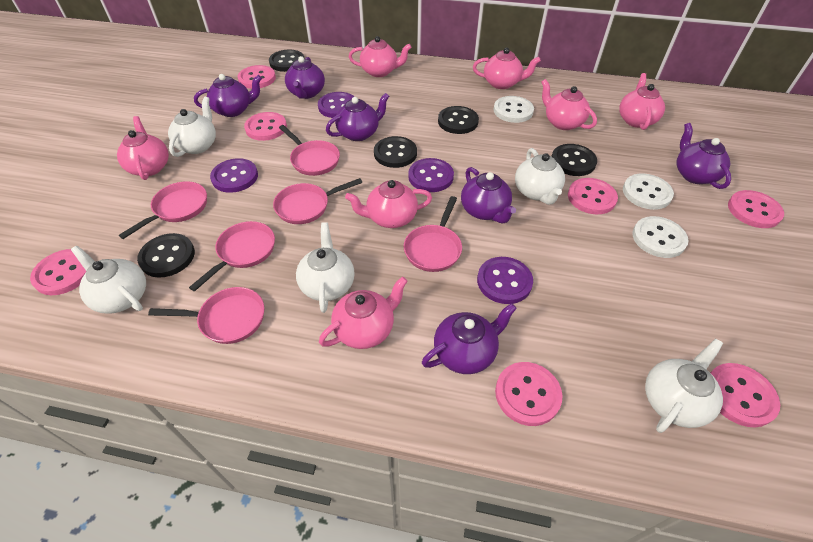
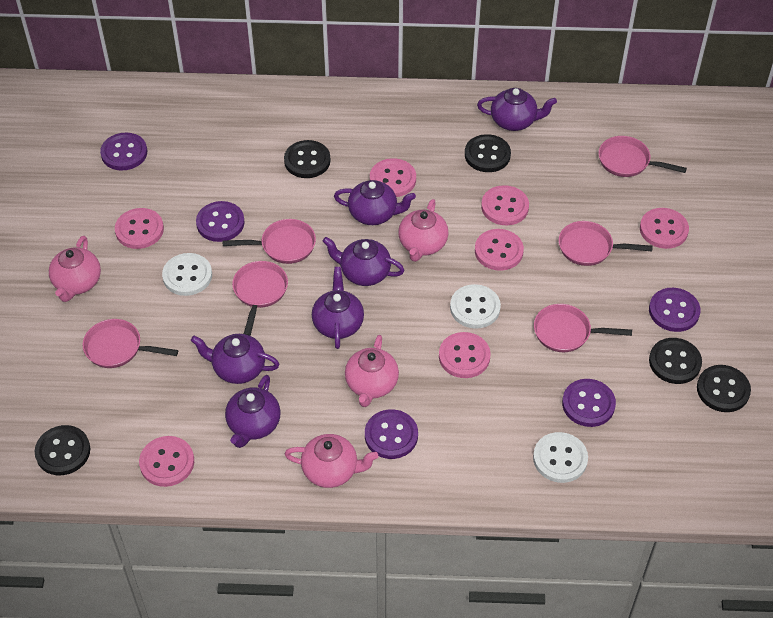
pink teapot: [117,116,169,180] [319,277,408,349] [345,180,432,228] [349,36,412,77] [473,48,541,89] [541,79,597,130] [619,73,665,130] = 7 -> [49,236,101,302] [284,434,378,488] [345,335,399,407] [398,199,449,262] = 4
purple button: [210,158,258,193] [318,92,354,118] [408,158,454,192] [477,257,533,304] = 4 -> [100,133,147,171] [196,201,245,242] [365,409,418,459] [562,379,616,427] [649,288,701,332] = 5
white teapot: [71,246,146,314] [168,97,216,157] [296,222,355,313] [515,148,565,205] [645,339,723,433] = 5 -> none = 0

